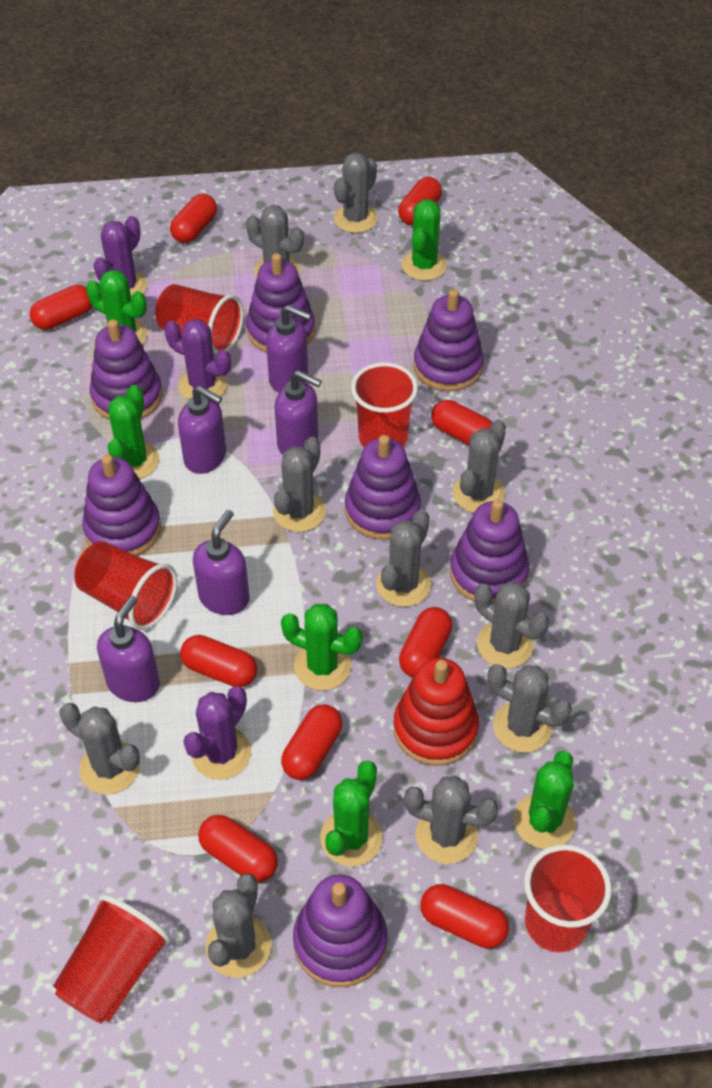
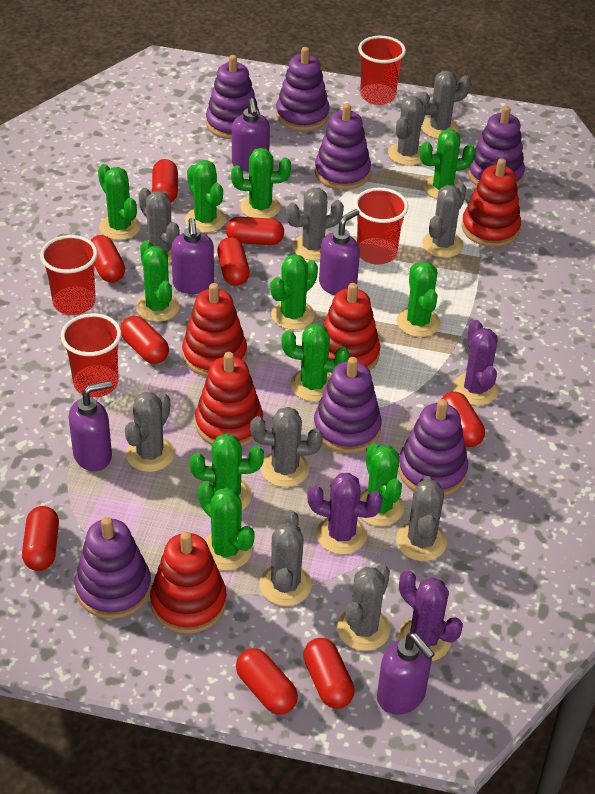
green cactus: [86,270,148,345] [108,385,159,479] [281,604,363,690] [320,761,383,866] [401,199,447,281] [514,751,576,849] = 6 -> [98,164,141,240] [136,240,180,322] [185,160,226,233] [190,433,264,510] [198,482,255,571] [231,148,291,218] [270,254,318,330] [281,324,349,402] [360,443,404,526] [397,261,440,337] [420,129,476,199] = 11
red cup: [53,894,171,1024] [74,541,177,630] [155,284,244,354] [351,362,418,447] [524,845,612,952] = 5 -> [40,235,98,315] [61,313,121,397] [354,188,408,265] [358,36,406,105] = 4
red stacking toy: [393,658,479,766] = 1 -> [150,531,227,634] [182,283,247,377] [195,352,263,447] [323,283,380,371] [462,158,521,247] = 5

